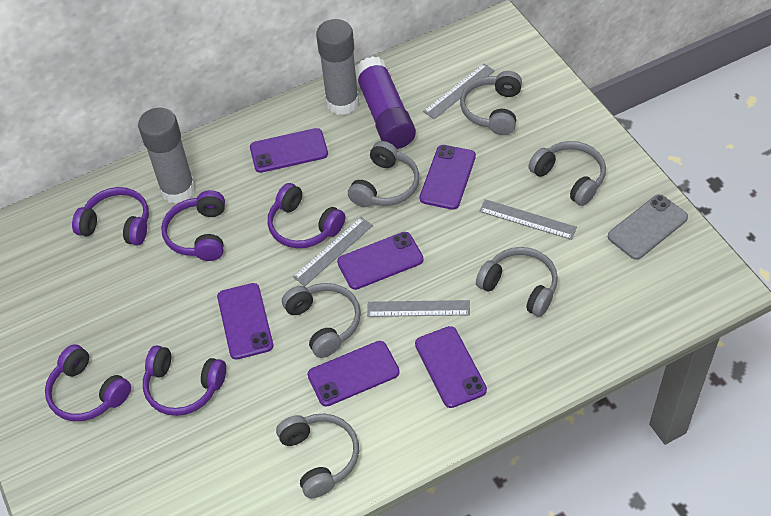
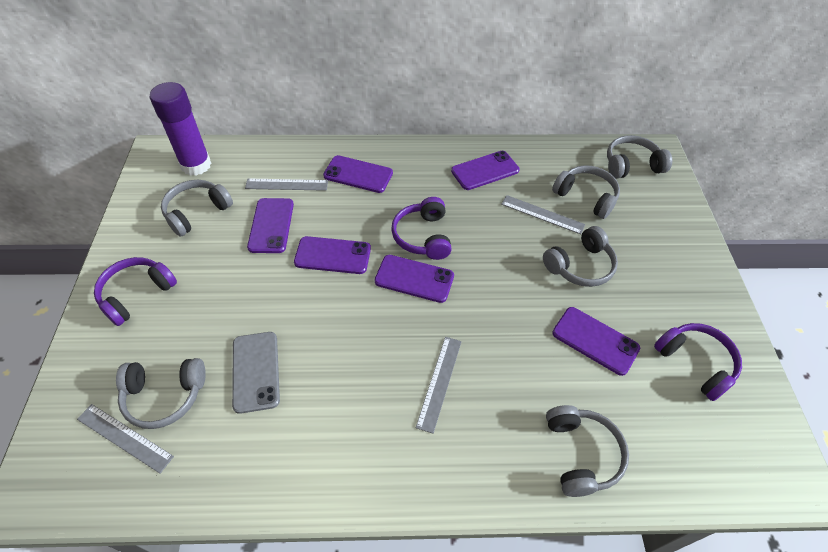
grey glue stick: [138,108,195,204] [316,19,359,115] = 2 -> none = 0
purple headphones: [45,345,131,421] [72,187,149,246] [143,345,226,416] [161,190,225,261] [268,183,345,248] = 5 -> [94,257,177,326] [391,197,452,260] [654,323,742,401] = 3

